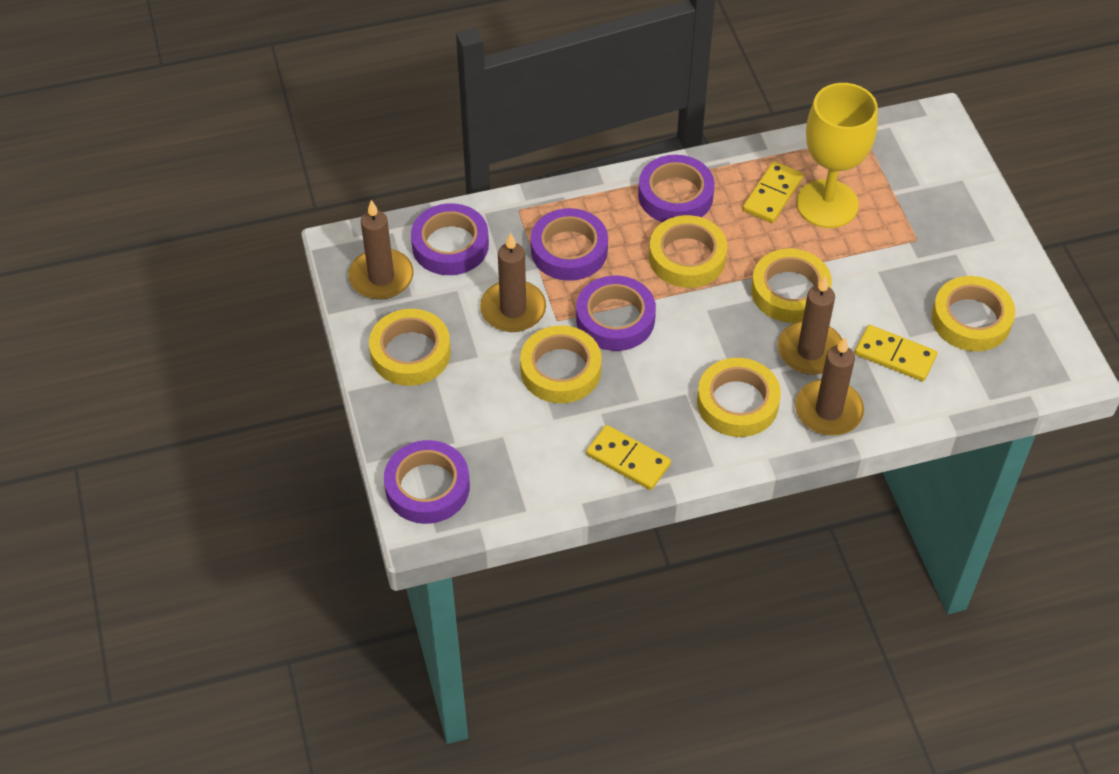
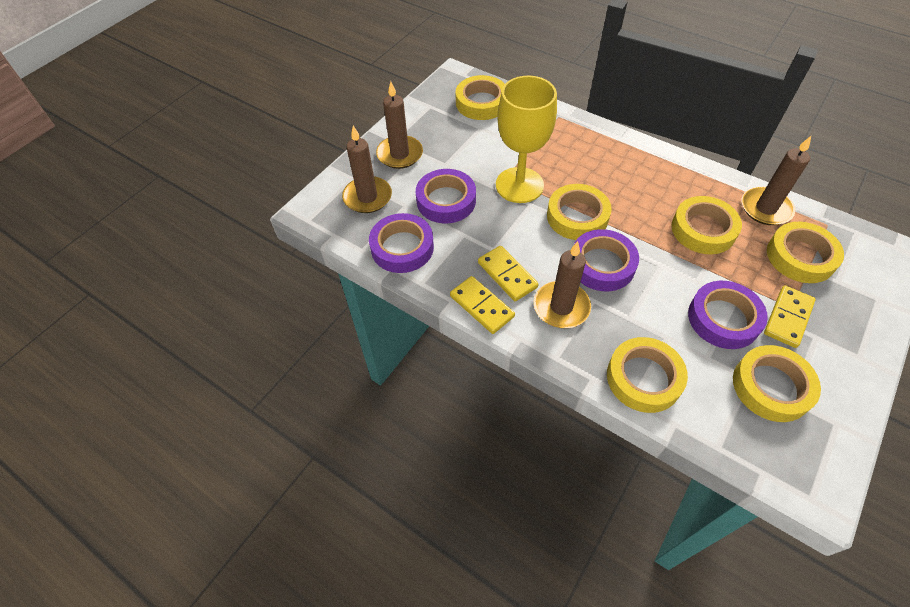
purple tape: [384,440,470,524] [411,203,489,275] [531,208,608,281] [576,276,656,351] [638,155,715,222] = 5 -> [369,213,434,273] [416,169,476,223] [573,229,639,291] [688,281,768,349] = 4

